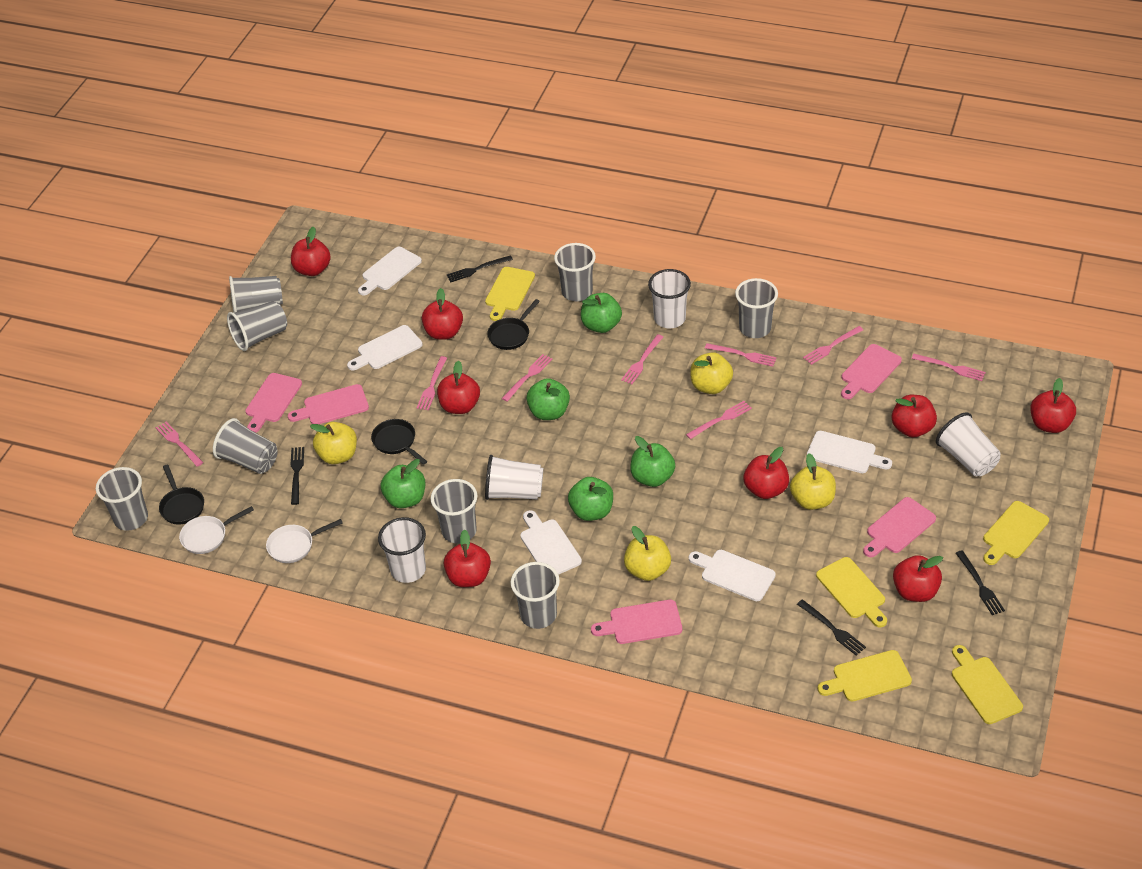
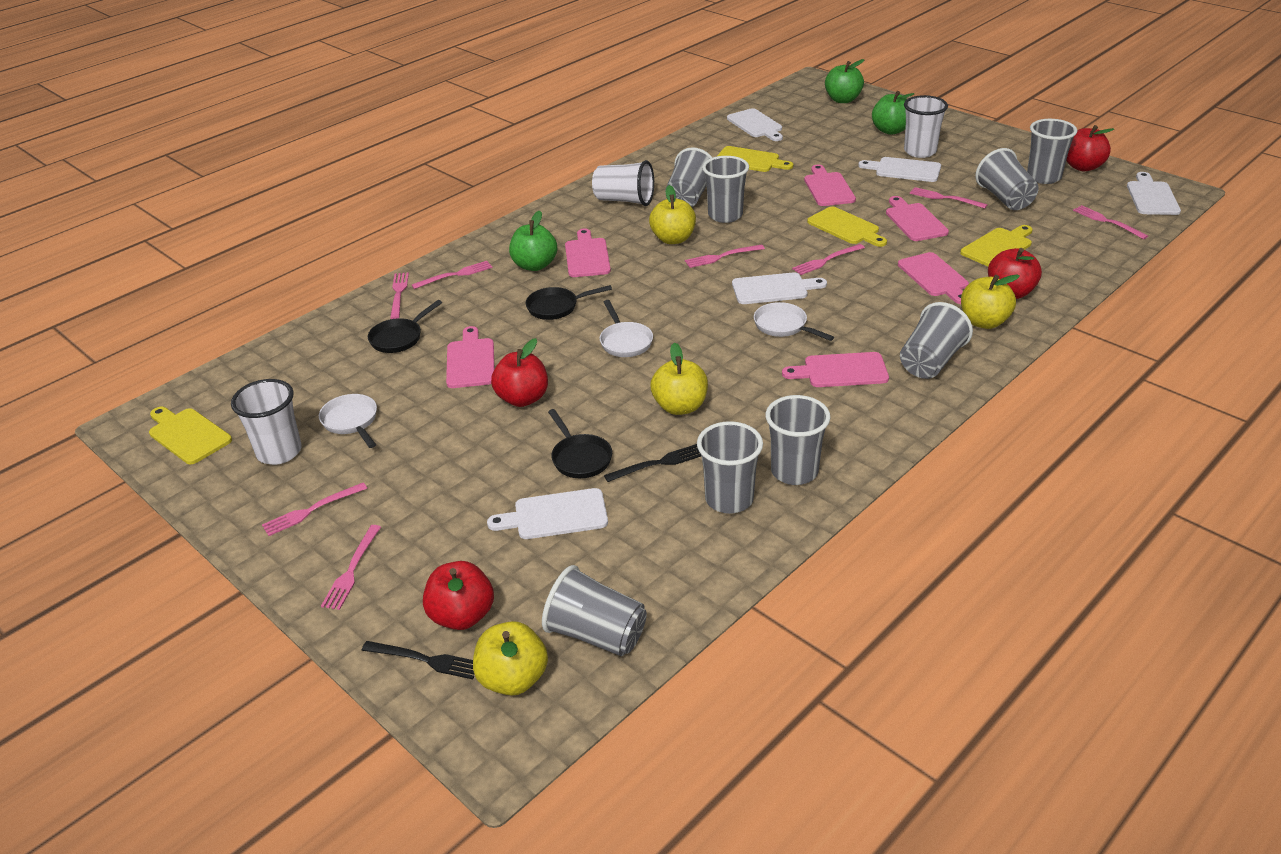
black fork: [291,447,304,505] [447,255,513,282] [797,599,866,656] [956,550,1005,615] = 4 -> [362,641,475,679] [604,444,701,482] = 2
green apple: [381,459,425,508] [526,378,570,420] [568,477,613,521] [581,293,622,333] [630,436,675,487] = 5 -> [509,211,557,271] [825,59,864,103] [872,91,914,135] = 3
pink cutting board: [245,373,302,433] [288,384,369,424] [591,600,682,644] [841,344,902,399] [863,497,936,557] = 5 -> [446,326,494,388] [565,229,611,277] [782,352,889,387] [804,165,856,206] [886,196,949,241] [898,252,969,304] = 6
red apple: [291,226,331,276] [422,288,463,340] [437,360,480,414] [444,529,491,587] [744,447,789,499] [892,395,937,437] [893,555,943,602] [1030,378,1076,433] = 8 -> [423,561,494,630] [491,338,548,407] [988,248,1042,299] [1066,125,1114,171] = 4
white cup: [378,517,426,583] [485,455,543,500] [648,269,691,328] [936,412,1001,476] = 4 -> [231,379,302,465] [592,160,654,206] [904,95,948,158] = 3
white pan: [179,506,254,554] [266,519,343,563] = 2 -> [319,394,377,448] [600,300,653,357] [754,302,834,341] = 3
yellow cutting board: [485,267,535,321] [816,557,887,627] [818,650,912,701] [952,645,1023,724] [983,501,1049,565] = 5 -> [149,407,232,464] [716,146,793,172] [807,207,887,247] [960,225,1033,266] = 4

